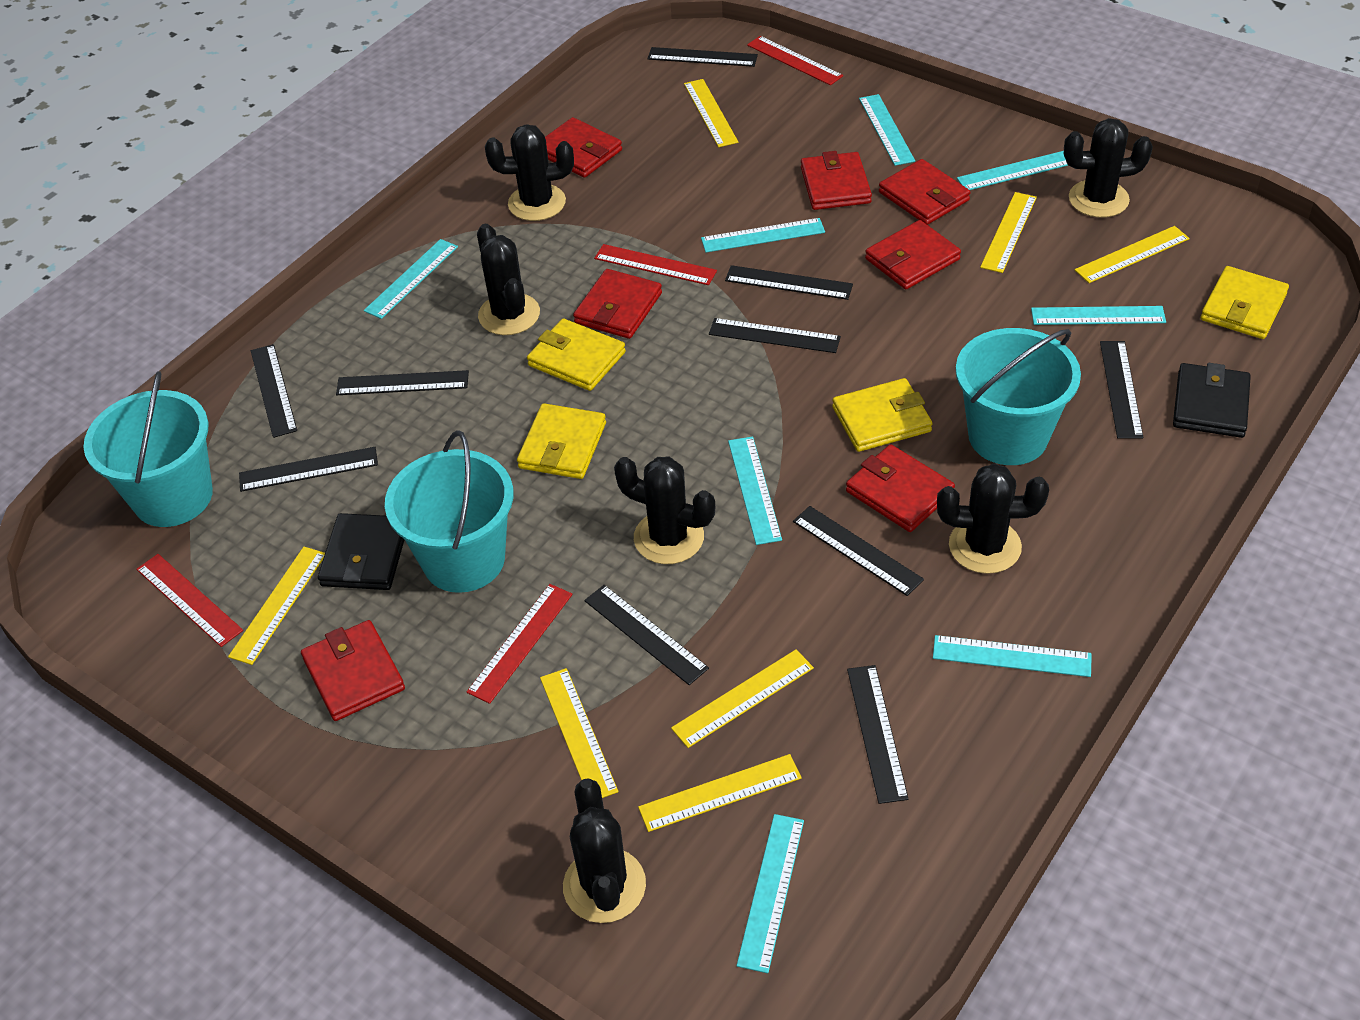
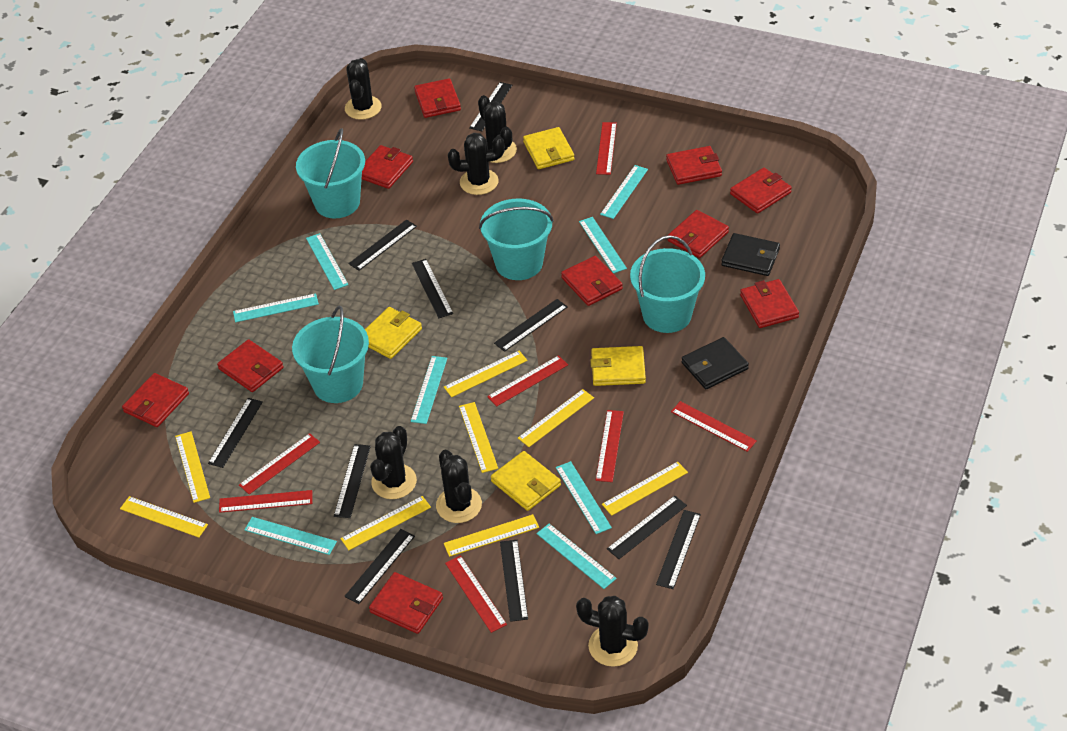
red ruler: [136,554,243,647] [467,584,573,704] [594,244,717,285] [747,36,843,85] = 4 -> [219,490,312,513] [239,433,320,494] [445,555,507,633] [487,355,568,406] [596,122,617,175] [596,410,624,482] [671,401,757,452] = 7
red wallet: [301,620,405,721] [545,117,622,178] [573,269,662,339] [801,151,872,210] [846,444,955,532] [865,220,961,289] [879,159,970,225] = 7 -> [122,373,189,427] [217,339,284,392] [362,145,413,189] [369,572,443,634] [414,78,461,118] [561,256,623,306] [666,146,722,185] [667,210,729,258] [730,168,792,214] [740,279,799,328] = 10
turquoise bucket: [83,371,213,527] [385,430,513,593] [956,328,1081,465] = 3 -> [292,306,369,403] [296,128,365,218] [479,198,554,280] [630,235,705,333] = 4
yellow ruler: [228,547,325,665] [540,668,618,798] [638,754,802,832] [671,649,814,748] [684,79,738,147] [980,192,1037,273] [1075,226,1190,283] = 7 -> [120,496,208,538] [175,432,210,503] [340,496,431,550] [444,351,527,397] [444,514,539,557] [459,402,498,473] [518,389,594,447] [602,462,688,516] = 8

